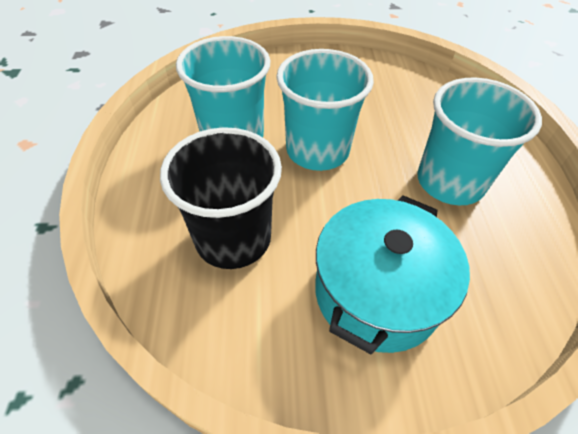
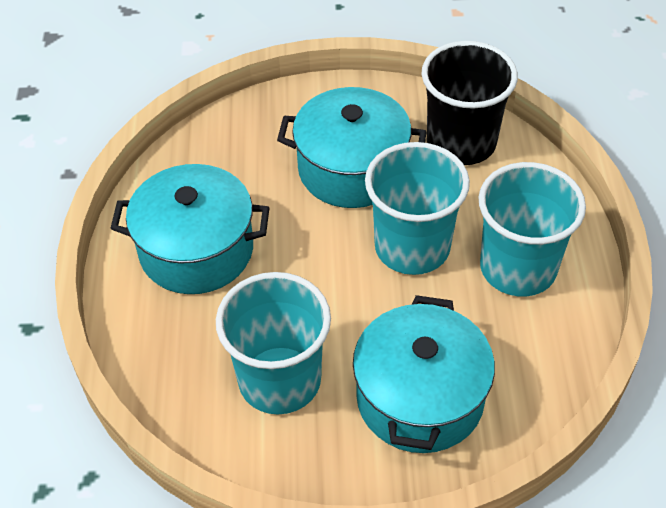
turquoise pot: [315,195,470,354] = 1 -> [110,164,270,294] [277,87,427,208] [353,295,495,453] = 3

